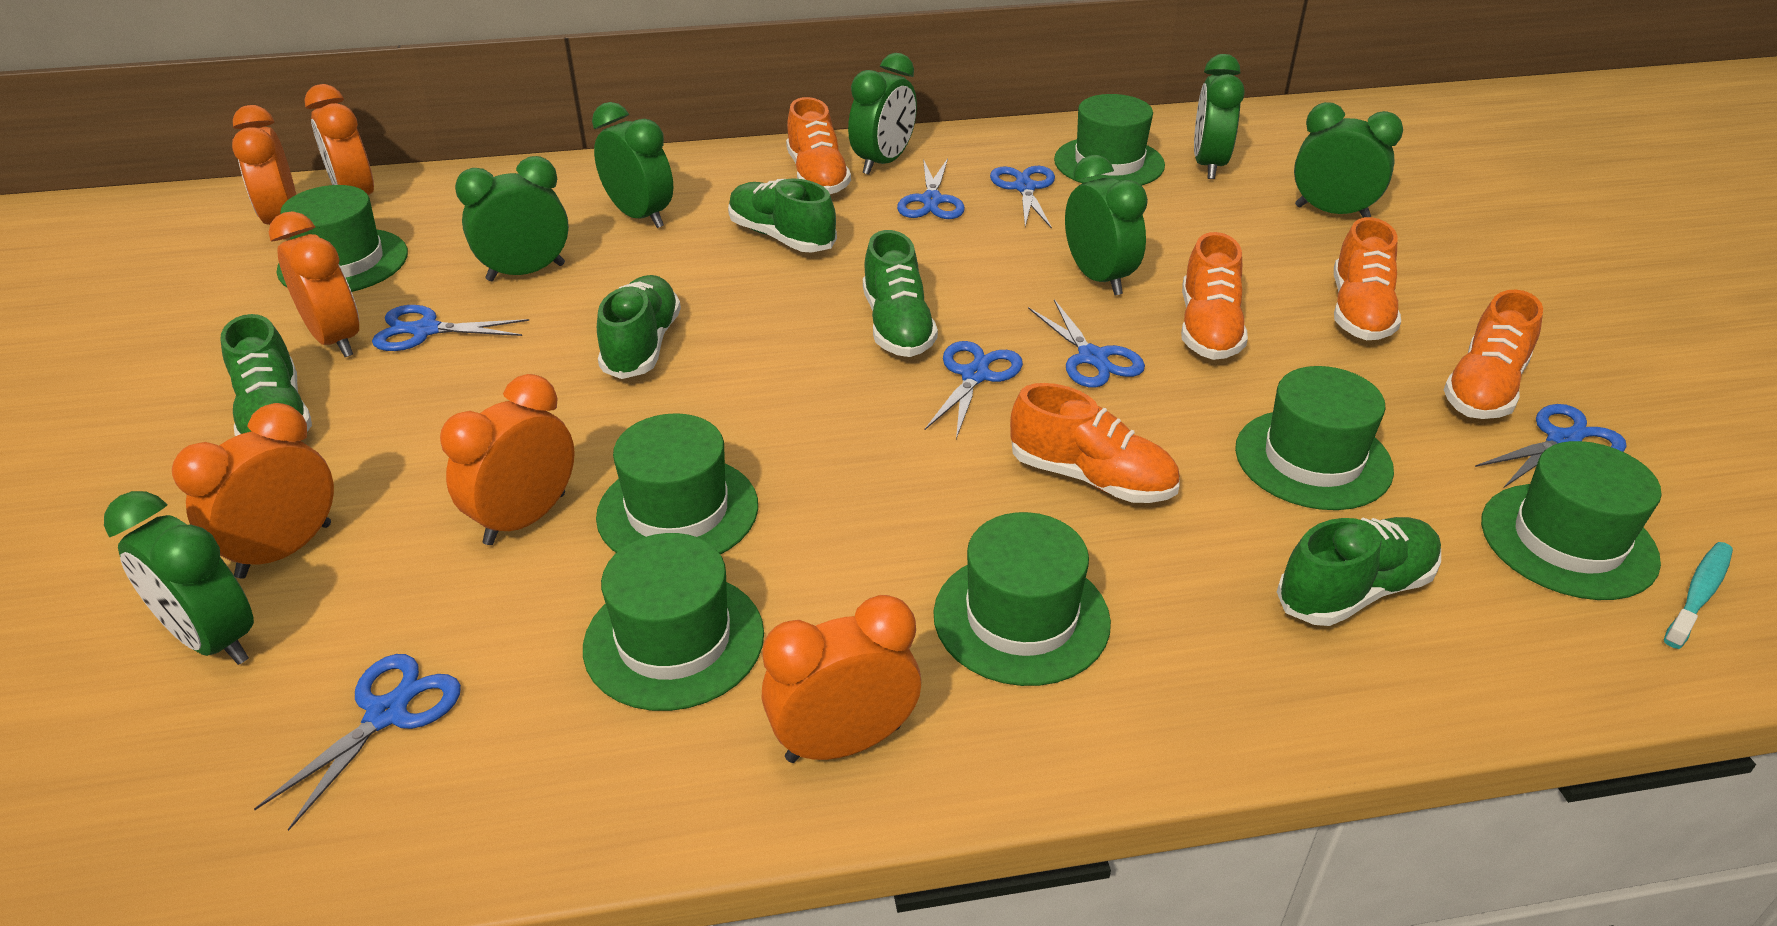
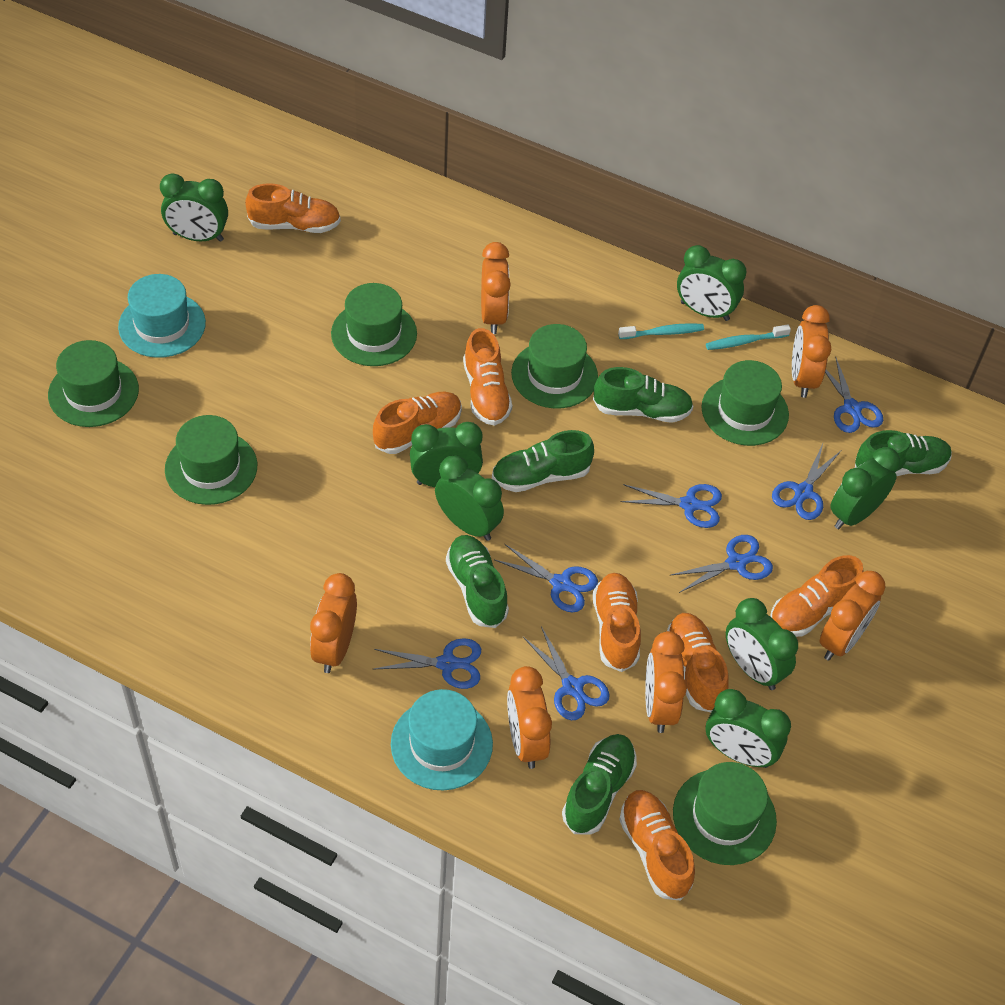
green hat: [276,185,408,292] [583,533,764,711] [596,413,758,555] [933,512,1111,686] [1054,94,1165,185] [1235,366,1394,510] [1481,441,1661,600] = 7 -> [48,340,139,427] [165,415,257,505] [331,283,417,366] [511,324,598,408] [673,762,777,865] [701,360,789,446] = 6
orange shoe: [786,97,851,194] [1010,383,1179,503] [1181,232,1248,360] [1334,217,1401,340] [1444,289,1543,419] = 5 -> [245,183,341,233] [373,392,462,454] [463,328,512,426] [593,573,641,672] [619,790,695,901] [667,613,729,712] [770,555,864,637] = 7
turquoise hat: none = 0 -> [118,274,206,358] [391,689,493,791] = 2
turquoise toothbrush: [1664,542,1733,649] = 1 -> [618,323,704,339] [706,324,791,350] = 2

